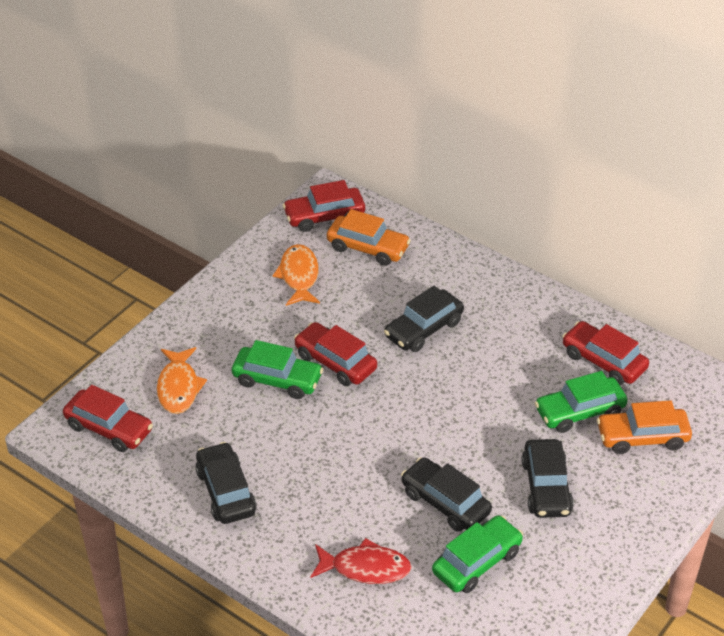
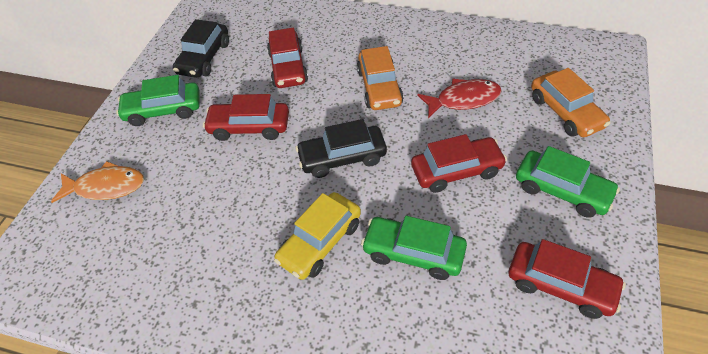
black car: [195,442,257,524] [384,286,464,352] [401,457,492,532] [521,439,574,518] = 4 -> [173,19,229,78] [295,119,387,178] = 2
orange fish: [157,347,207,414] [273,244,320,306] = 2 -> [51,161,144,203] = 1
yellow car: none = 0 -> [274,192,361,280] = 1

